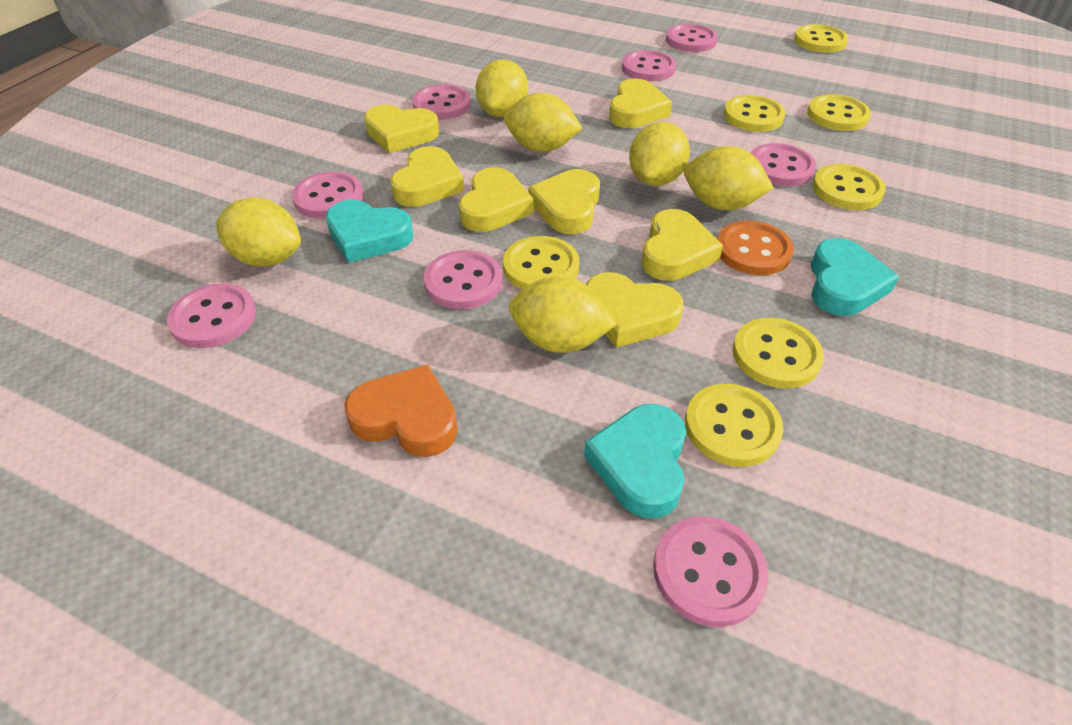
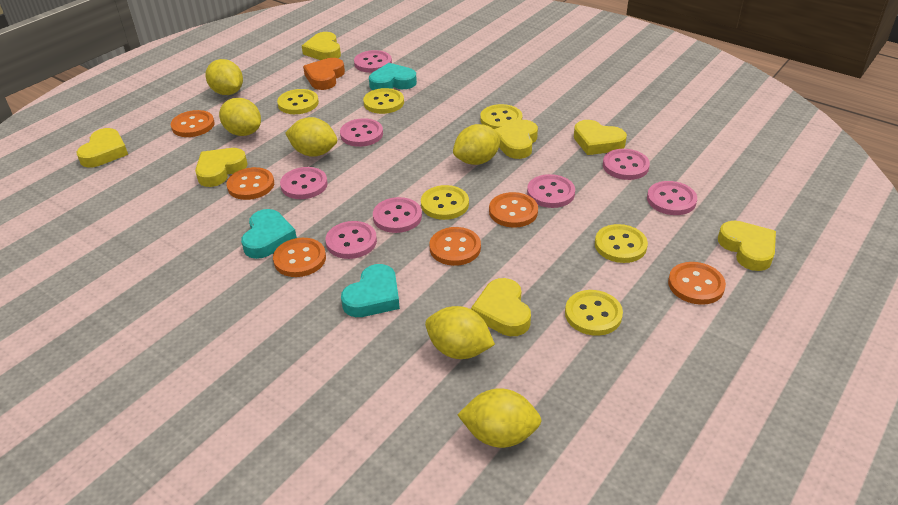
orange button: [717,221,794,275] = 1 -> [171,110,214,137] [226,167,274,200] [273,238,326,277] [429,227,481,266] [489,192,538,228] [668,262,726,305] = 6
yellow button: [503,236,579,290] [685,384,783,467] [724,95,786,132] [733,318,824,388] [794,24,848,53] [807,94,871,131] [812,164,886,210] = 7 -> [277,89,319,114] [363,88,404,114] [421,185,469,220] [480,104,522,129] [565,290,623,336] [595,224,648,263] = 6

